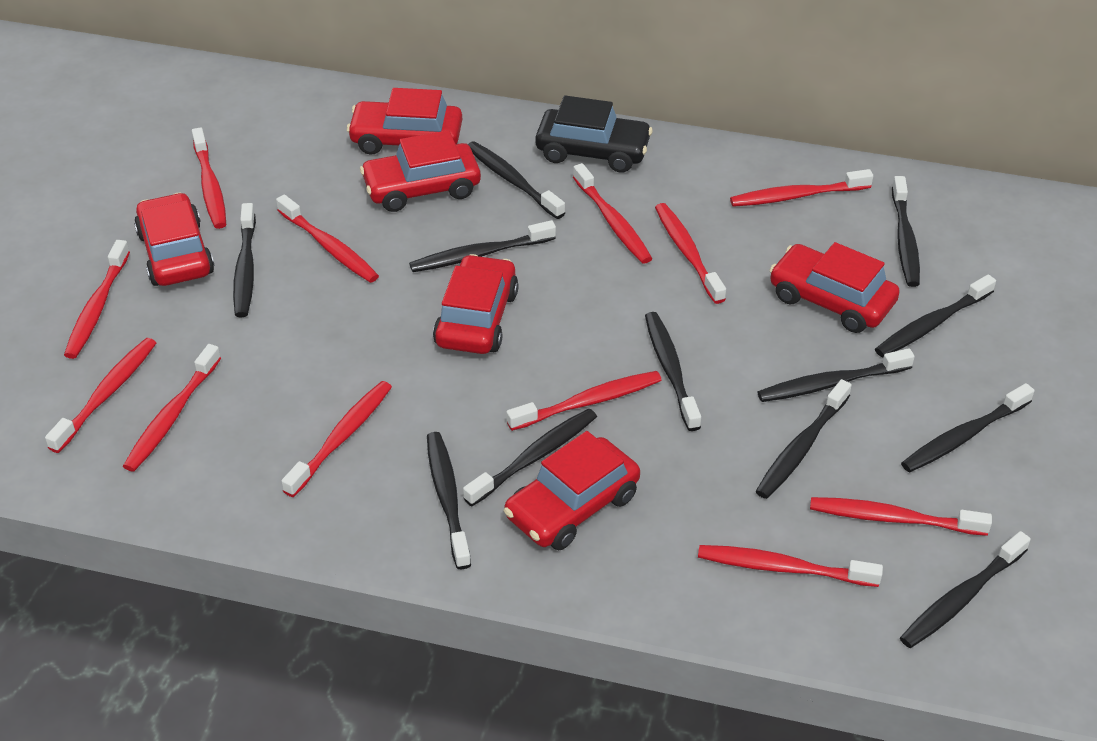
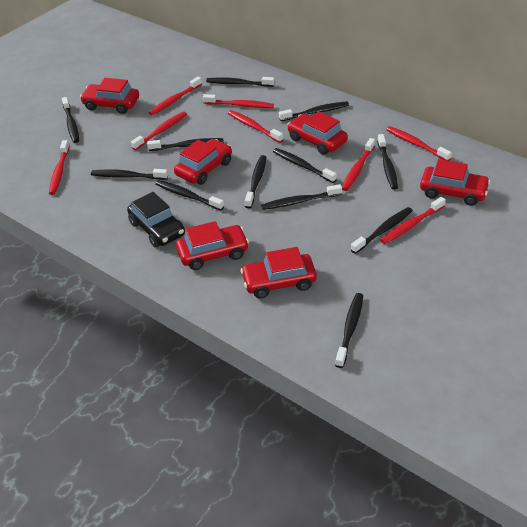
red toothbrush: [45,338,156,453] [64,240,130,359] [123,344,221,472] [192,127,226,229] [276,194,379,283] [282,381,392,497] [506,371,662,431] [573,163,653,264] [655,203,726,304] [698,545,883,587] [730,169,873,207] [810,497,992,536] = 12 -> [49,140,70,195] [131,112,187,150] [149,77,202,116] [203,94,274,108] [228,110,284,143] [342,138,375,191] [380,197,446,244] [386,126,452,161] = 8

